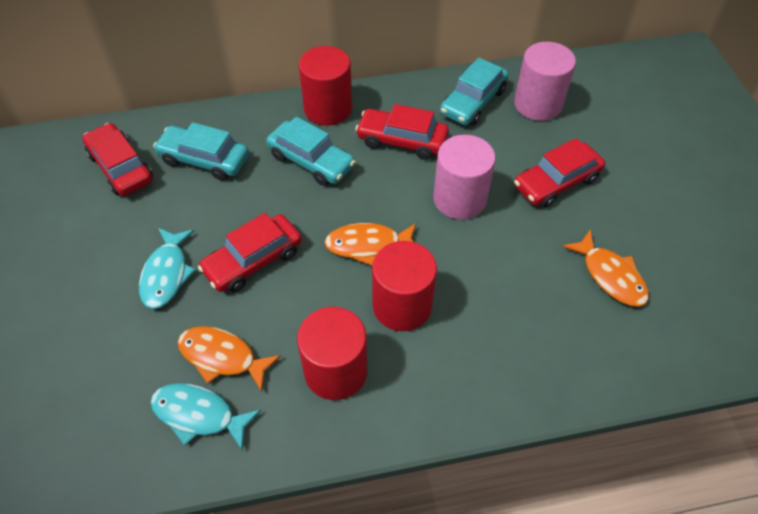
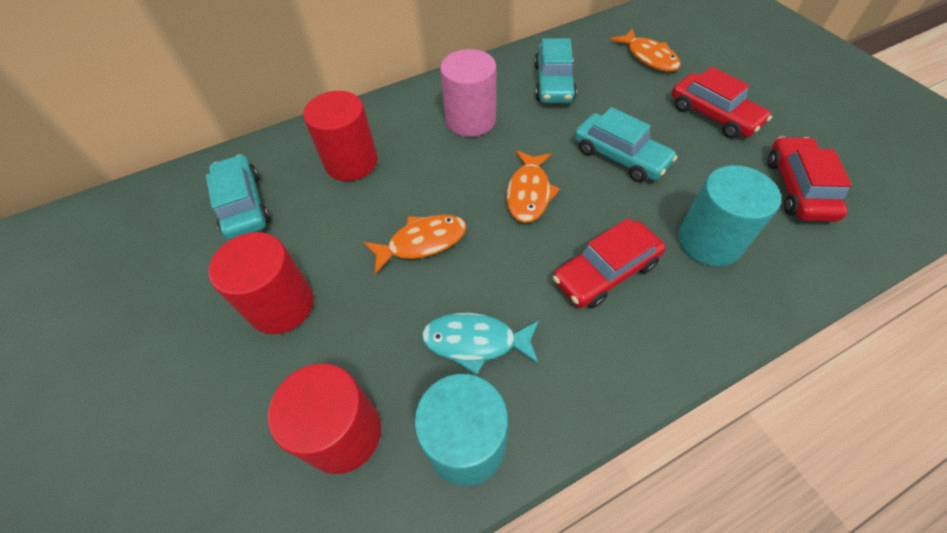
pink cylinder: [433,135,496,220] [514,42,576,121] = 2 -> [440,49,496,137] = 1
red car: [82,123,153,196] [198,213,302,292] [355,104,449,160] [514,138,605,208] = 4 -> [553,218,666,308] [672,67,772,138] [767,136,852,222] = 3
turquoise cylinder: none = 0 -> [414,374,508,486] [678,165,781,267] = 2
turquoise fish: [139,228,196,309] [150,383,261,451] = 2 -> [422,313,539,375] = 1

